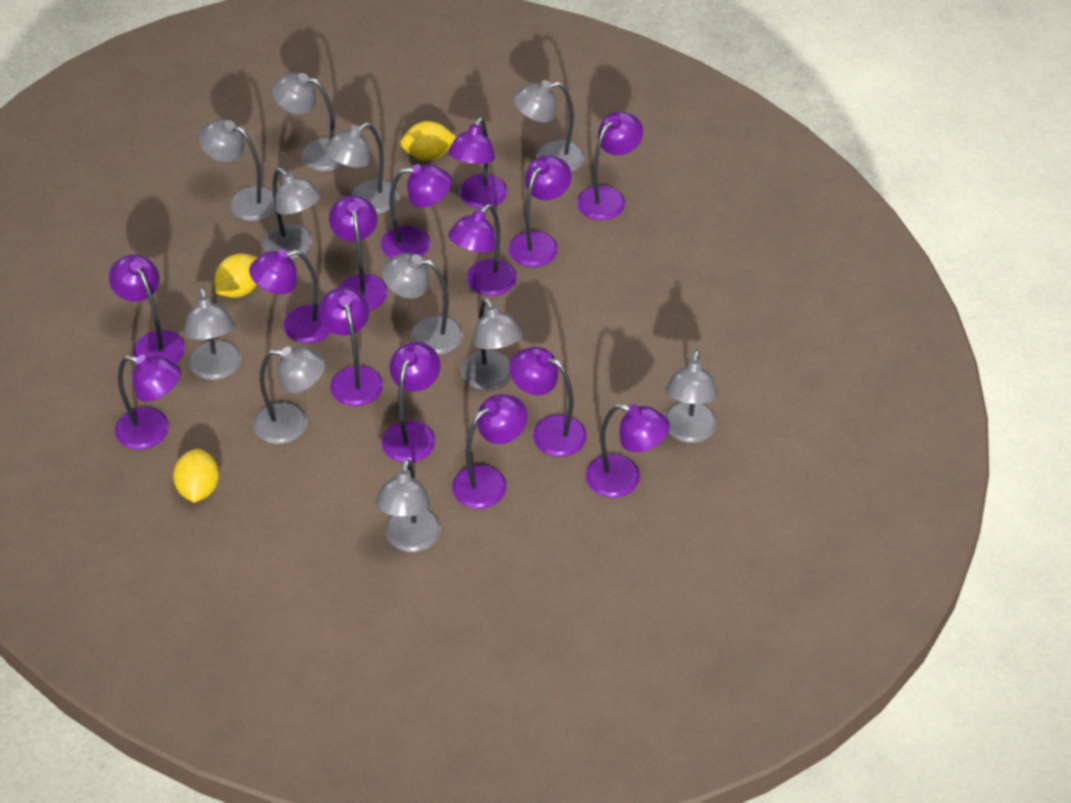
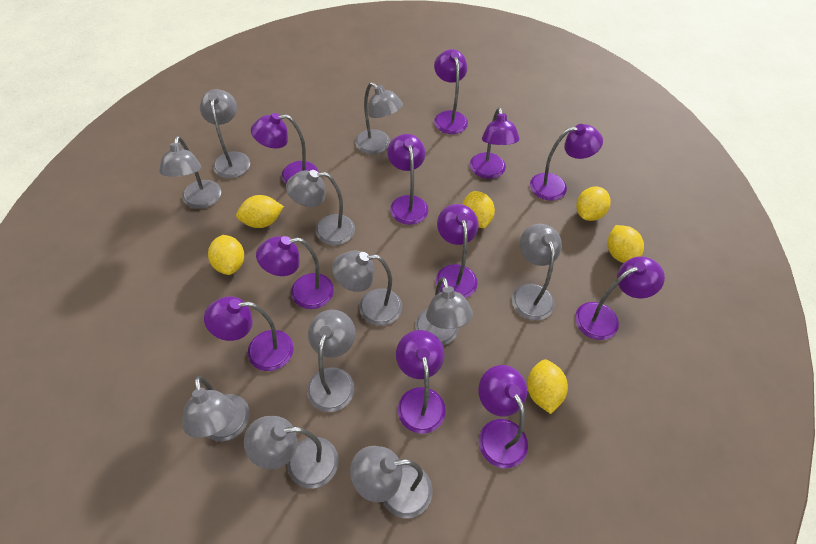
purple lamp: [109,254,186,363] [115,354,181,450] [249,249,331,344] [318,287,383,406] [329,195,388,310] [381,164,452,258] [382,342,441,463] [448,118,507,209] [448,204,517,296] [452,394,527,509] [508,155,572,267] [509,347,587,457] [577,111,643,220] [585,404,670,498] = 14 -> [204,296,294,371] [251,113,319,184] [256,236,334,309] [387,134,428,225] [396,330,446,434] [434,49,468,134] [436,204,479,298] [470,107,520,179] [478,365,528,468] [530,124,603,201] [575,256,665,340] = 11
yellow lemon: [173,449,219,503] [215,253,257,298] [400,121,456,161] = 3 -> [208,235,244,275] [236,195,284,228] [462,191,495,228] [527,360,568,414] [576,187,611,221] [607,225,644,263] = 6

